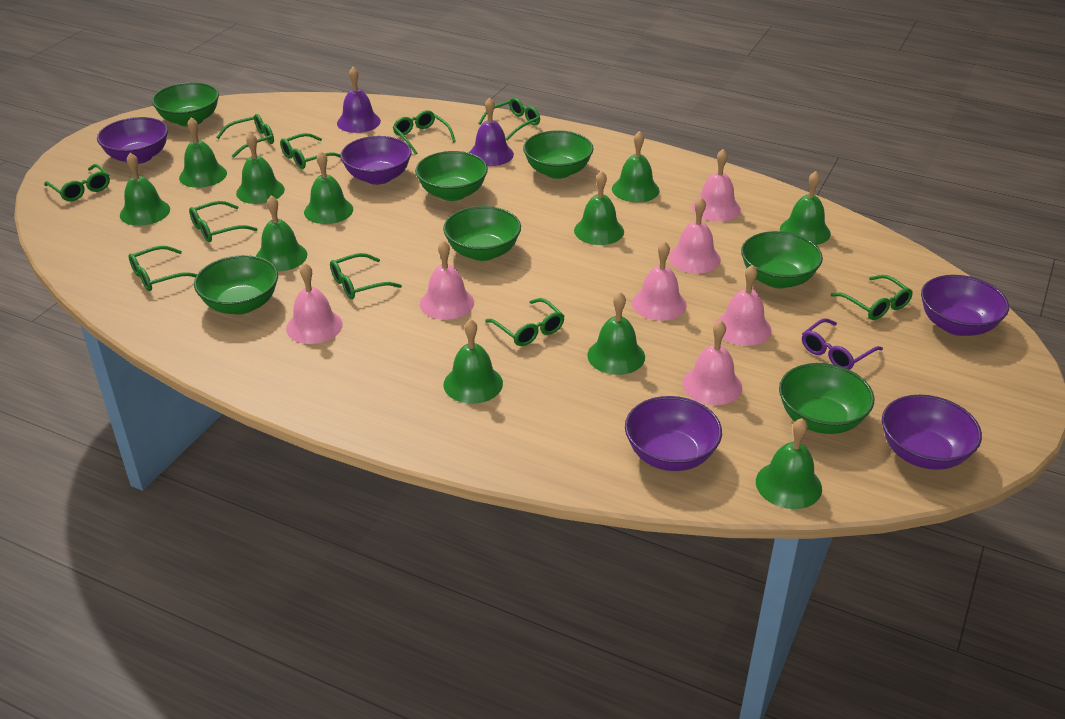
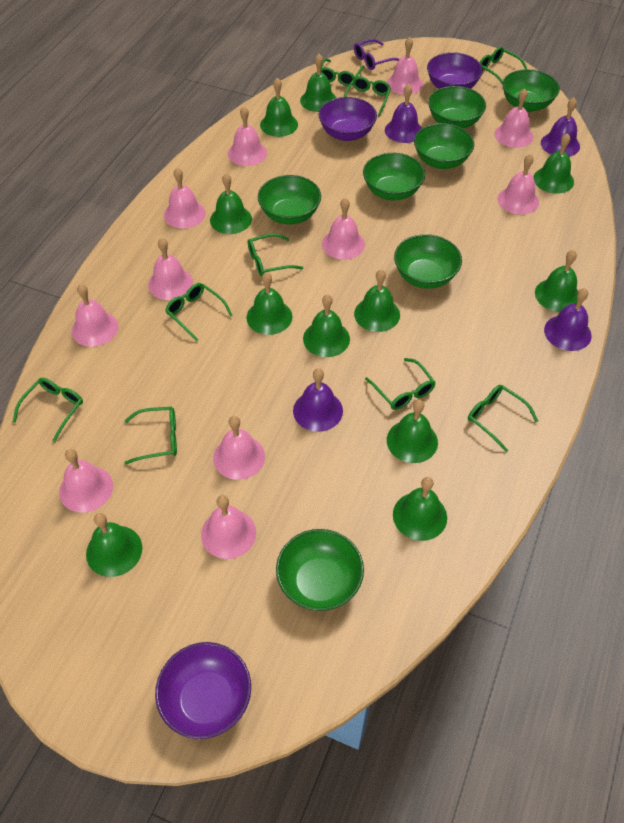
green glasses: [44,164,110,201] [129,246,197,291] [189,201,257,242] [216,114,274,158] [280,133,340,169] [330,253,402,299] [393,110,456,155] [478,98,540,141] [485,298,564,346] [831,275,913,320] = 10 -> [13,378,83,442] [125,407,177,464] [165,283,233,342] [248,233,303,276] [321,58,364,86] [344,76,391,117] [365,358,436,410] [468,385,538,452] [480,47,527,85] = 9
pink bell: [286,263,343,344] [420,240,474,320] [632,241,687,321] [669,197,721,273] [682,320,742,405] [692,149,741,222] [716,265,772,346] = 7 -> [59,449,113,513] [71,284,118,347] [148,238,193,300] [164,168,206,229] [201,495,256,559] [213,416,265,480] [228,107,267,166] [322,198,365,260] [387,37,423,95] [494,88,533,148] [498,154,539,215] = 11
purple bell: [337,67,381,133] [469,97,514,166] = 2 -> [293,368,343,432] [385,84,422,143] [541,98,580,157] [544,288,592,351] = 4
purple bowl: [97,117,168,164] [340,136,412,185] [625,396,722,471] [882,395,982,470] [921,275,1009,336] = 5 -> [155,642,251,739] [319,97,377,141] [427,52,483,89] = 3

